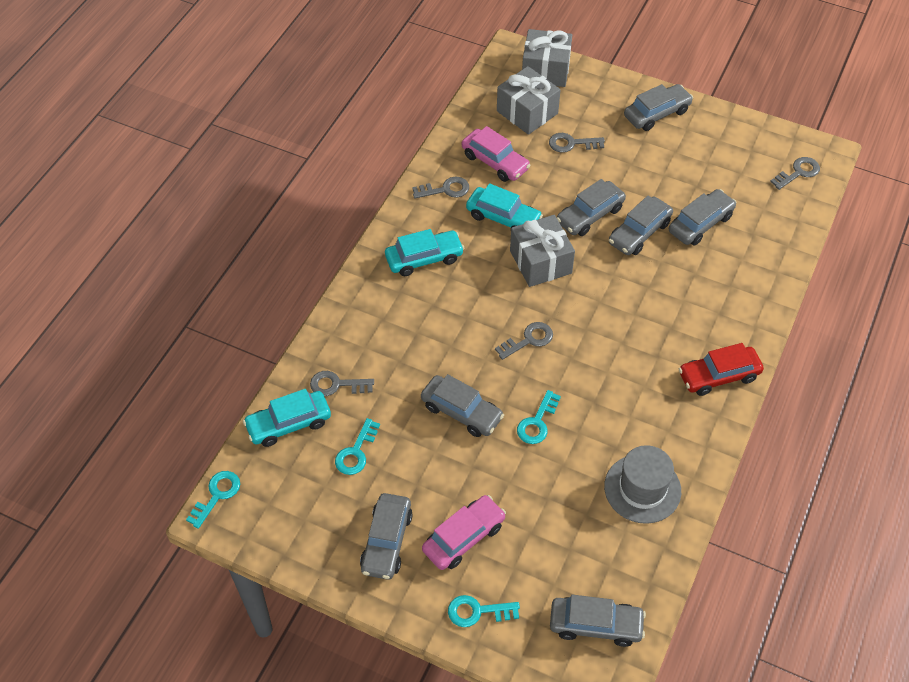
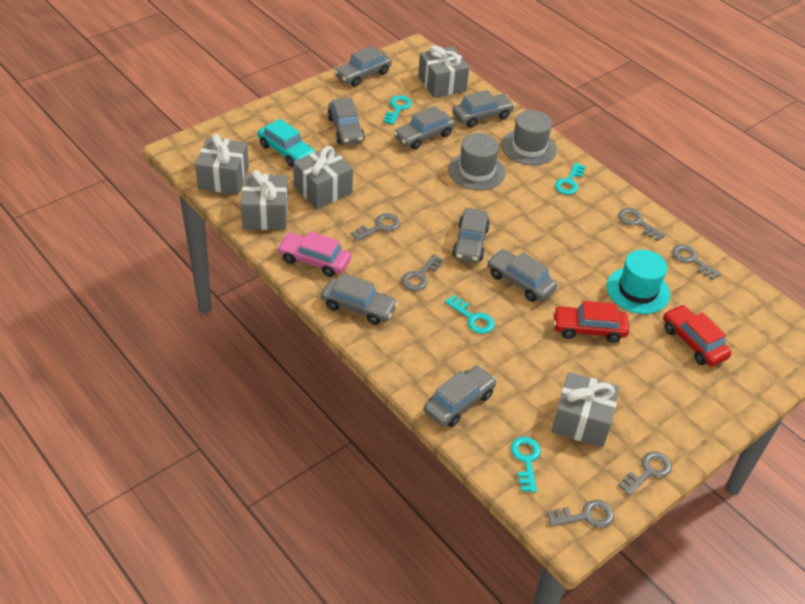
grey car: [360,493,413,580] [421,374,504,437] [550,595,646,647] [557,179,626,236] [609,196,673,255] [624,84,693,131] [669,189,737,245] = 7 -> [321,273,398,325] [327,98,365,145] [334,46,392,87] [394,106,455,150] [424,365,497,427] [452,90,515,128] [452,208,490,263] [487,249,557,302] = 8
grey gift: [497,66,560,135] [510,215,575,287] [522,29,572,87] = 3 -> [195,134,249,195] [241,170,288,230] [293,146,353,209] [418,45,469,98] [552,372,620,447] = 5
grey hat: [604,445,681,524] = 1 -> [448,133,505,190] [501,110,557,165] = 2
grey key: [310,371,374,396] [412,177,469,198] [495,322,553,360] [549,133,605,153] [770,157,820,190] = 5 -> [351,213,400,241] [401,254,444,291] [547,500,614,528] [618,208,666,241] [618,452,672,496] [672,244,721,280] = 6
pink car: [422,495,506,570] [462,126,531,182] = 2 -> [277,231,351,277] = 1
red car: [679,343,764,396] = 1 -> [553,301,629,343] [663,304,732,367] = 2
turquoise car: [243,389,331,447] [385,229,465,276] [466,183,543,228] = 3 -> [258,119,315,167] = 1
turquoise hat: none = 0 -> [606,250,670,314] = 1

